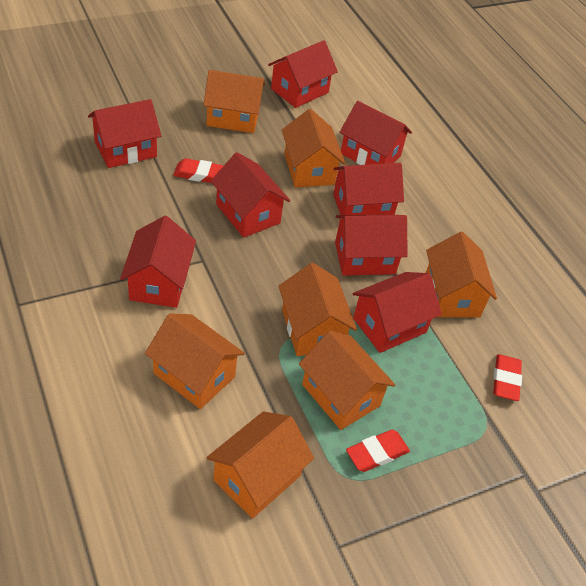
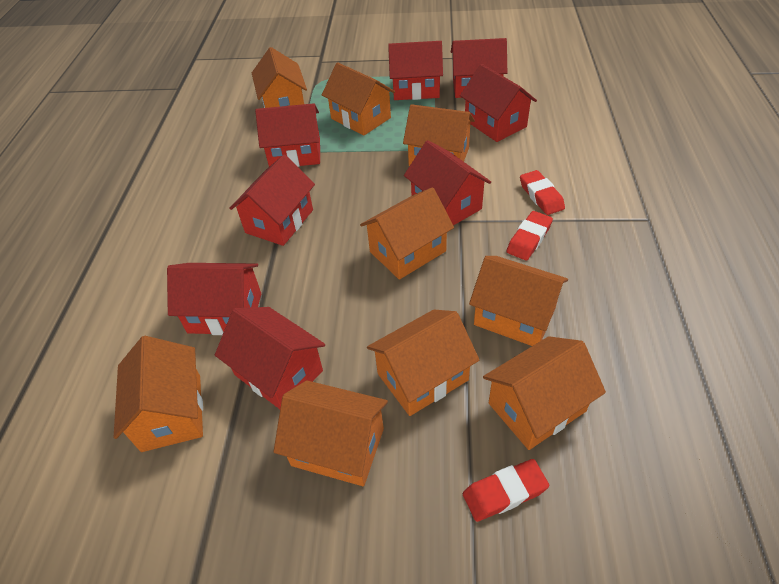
orange house: [145,314,245,409] [203,70,265,133] [206,411,314,519] [279,263,357,356] [282,109,345,187] [299,330,395,430] [426,232,497,317] = 7 -> [114,336,203,452] [252,47,307,108] [273,380,388,486] [322,62,395,136] [360,187,454,280] [367,310,479,416] [403,104,475,166] [469,256,568,346] [483,336,606,450] = 9

